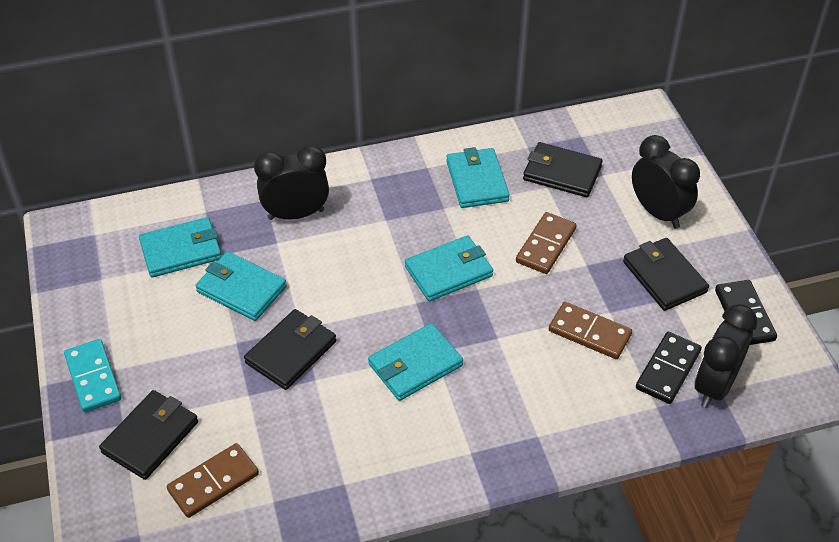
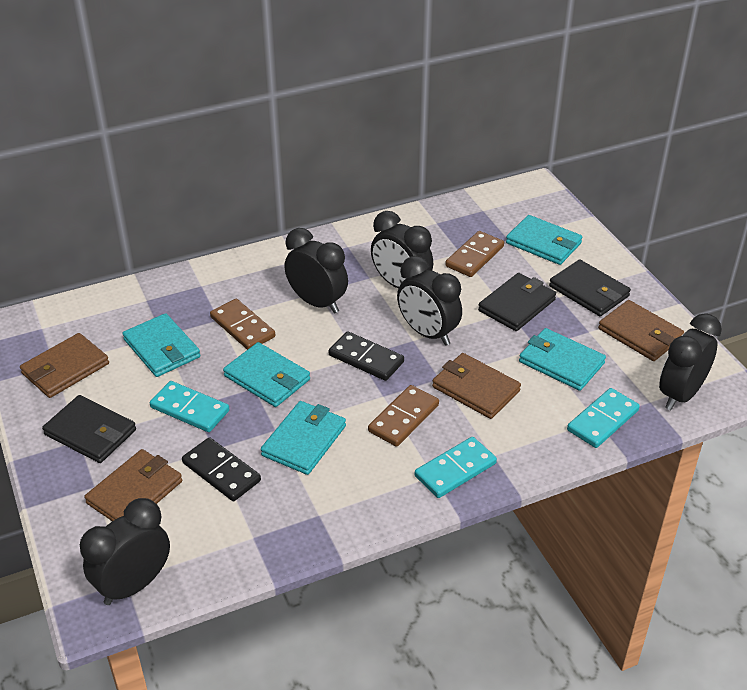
black clock: [254,145,329,220] [632,135,700,229] [694,304,757,408] = 3 -> [80,498,170,605] [285,228,348,313] [371,211,433,289] [397,256,462,346] [659,313,722,410] = 5
black wallet: [99,390,198,480] [244,309,336,390] [523,142,603,197] [623,238,709,311] = 4 -> [42,395,136,463] [478,273,556,331] [549,259,631,316] = 3
brown wallet: none = 0 -> [20,333,109,398] [85,449,182,521] [432,353,521,419] [598,300,684,361] = 4
turquoise domino: [64,339,121,412] = 1 -> [150,381,229,432] [415,437,497,498] [567,388,640,448] = 3

